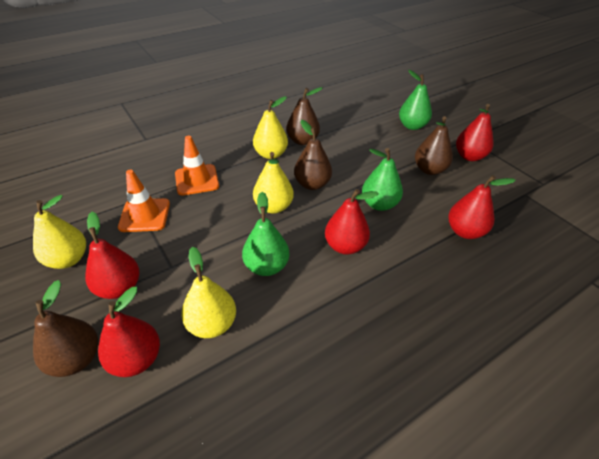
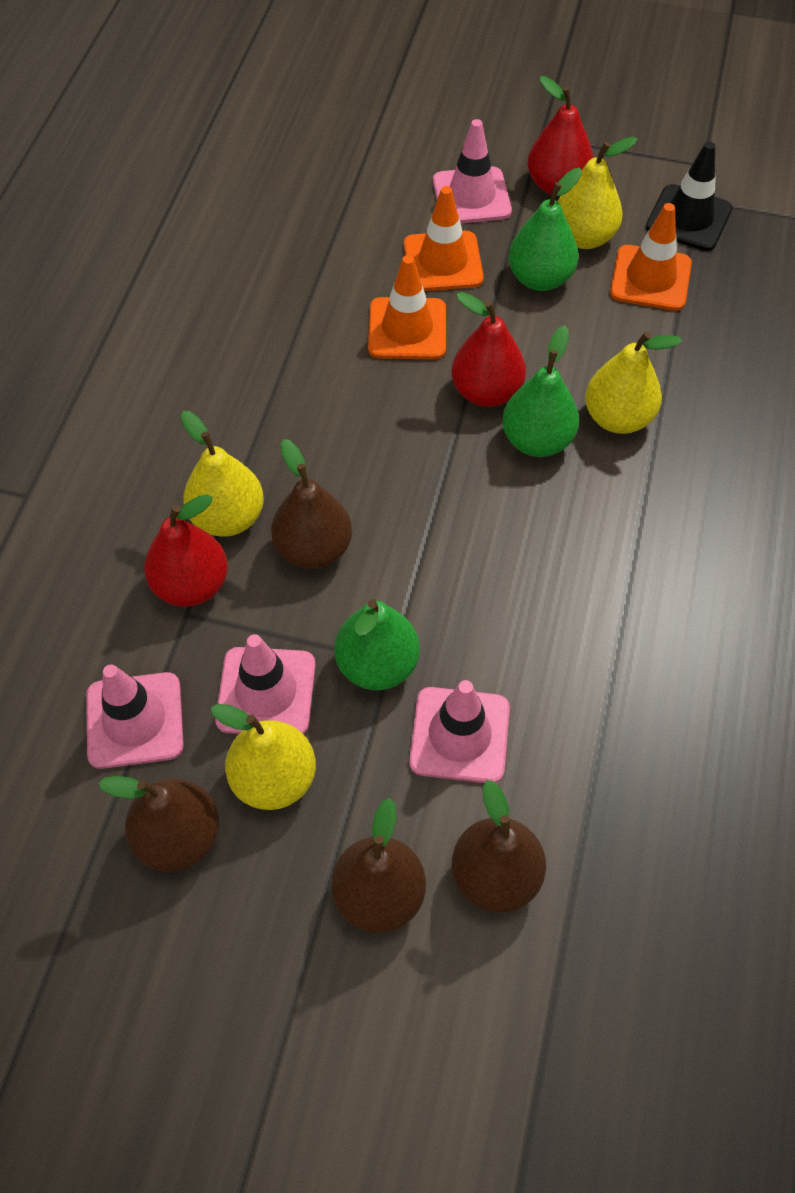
black traffic cone: none = 0 -> [646,142,733,251] = 1
orange traffic cone: [118,170,170,232] [175,136,219,195] = 2 -> [368,255,446,360] [404,186,484,291] [610,203,692,311] = 3
pink traffic cone: none = 0 -> [86,665,184,769] [215,634,315,734] [409,680,510,783] [433,119,512,223] = 4
red pear: [85,212,139,299] [98,287,160,377] [325,189,379,255] [448,175,516,239] [456,104,493,161] = 5 -> [144,494,228,607] [452,292,526,407] [528,76,594,195] = 3

